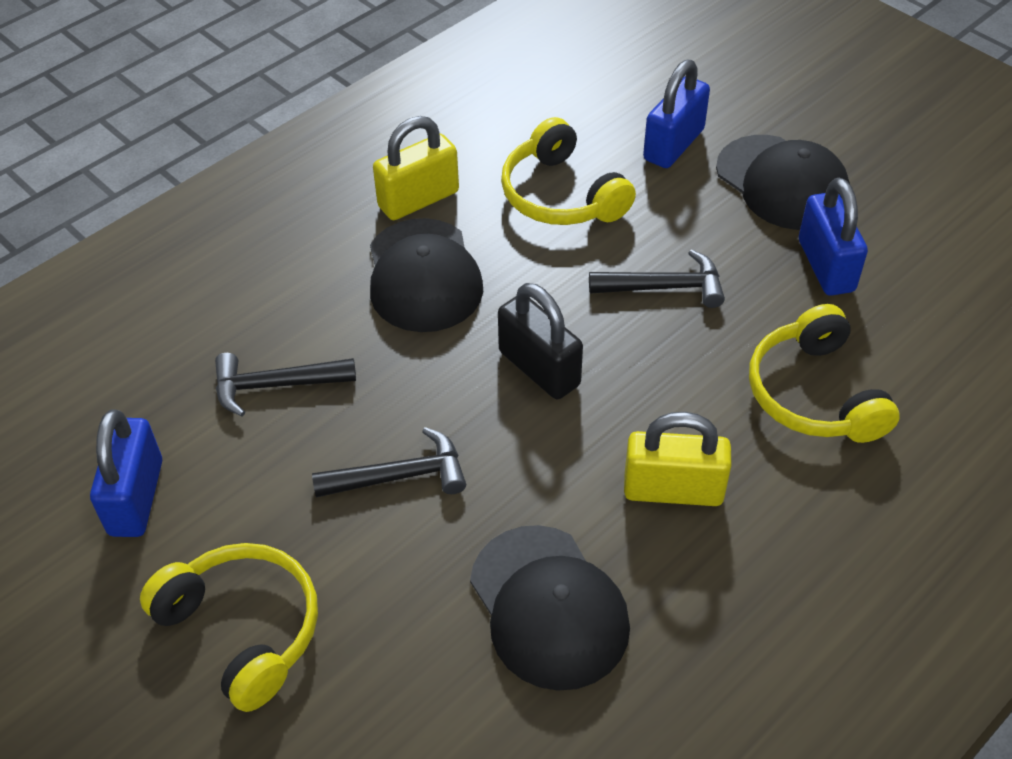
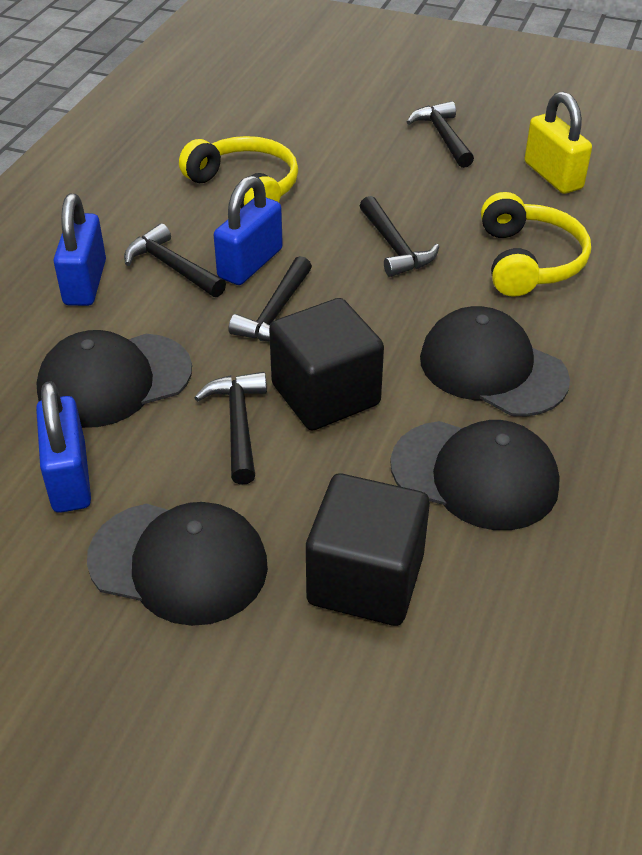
black cap: [370,218,483,332] [470,525,630,691] [716,135,850,230] = 3 -> [36,330,192,428] [87,502,268,626] [390,420,560,530] [420,306,570,416] = 4
black cube: none = 0 -> [269,298,384,431] [306,473,430,626] = 2
black hammer: [215,353,356,417] [312,427,466,498] [589,250,725,308] = 3 -> [124,224,226,297] [194,372,267,485] [228,256,312,342] [360,196,439,277] [407,101,474,168] = 5
black padlock: [498,283,583,399] = 1 -> none = 0
yellow headphones: [140,543,318,712] [501,117,636,225] [749,304,900,443] = 3 -> [179,136,298,208] [481,192,591,297] = 2
yellow padlock: [373,116,459,220] [624,412,732,506] = 2 -> [525,92,592,194] = 1

